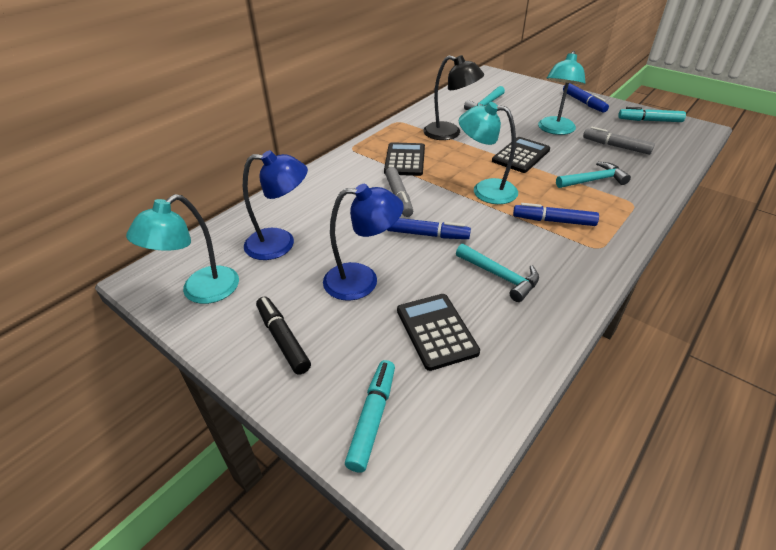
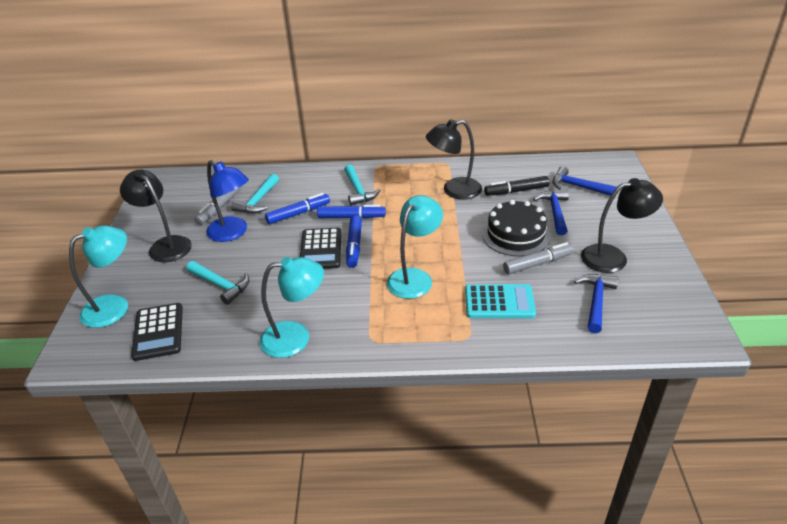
black cake: none = 0 -> [482,200,551,256] = 1
black calculator: [384,142,425,176] [397,294,480,371] [492,137,550,173] = 3 -> [131,303,183,361] [300,227,342,269] = 2
black lamp: [423,55,484,140] = 1 -> [120,170,192,262] [426,119,482,200] [581,178,663,273] = 3
blue hammer: none = 0 -> [533,190,569,235] [552,166,616,196] [574,274,618,333] = 3
blue lamp: [243,150,308,260] [323,184,404,301] = 2 -> [206,160,249,242] = 1
turquoise calculator: none = 0 -> [465,284,536,318] = 1
turquoise marker: [345,360,395,473] [618,107,686,122] = 2 -> none = 0

